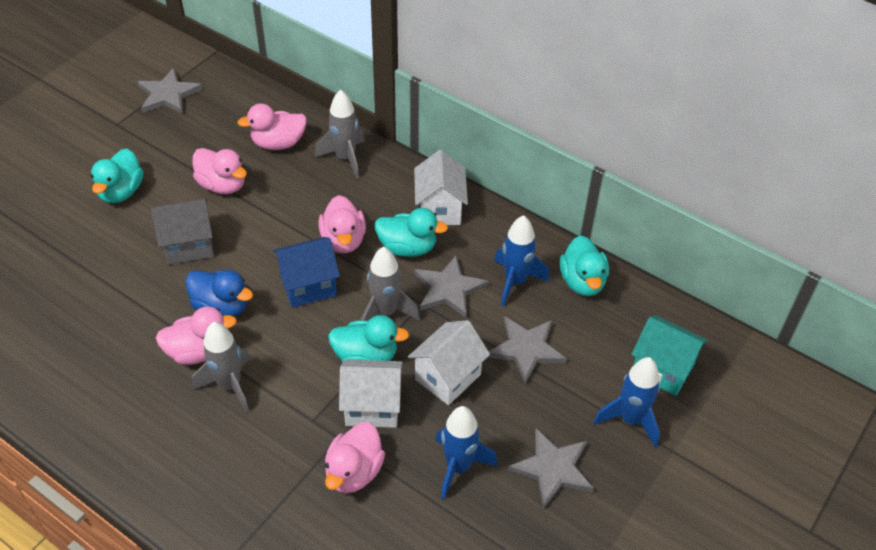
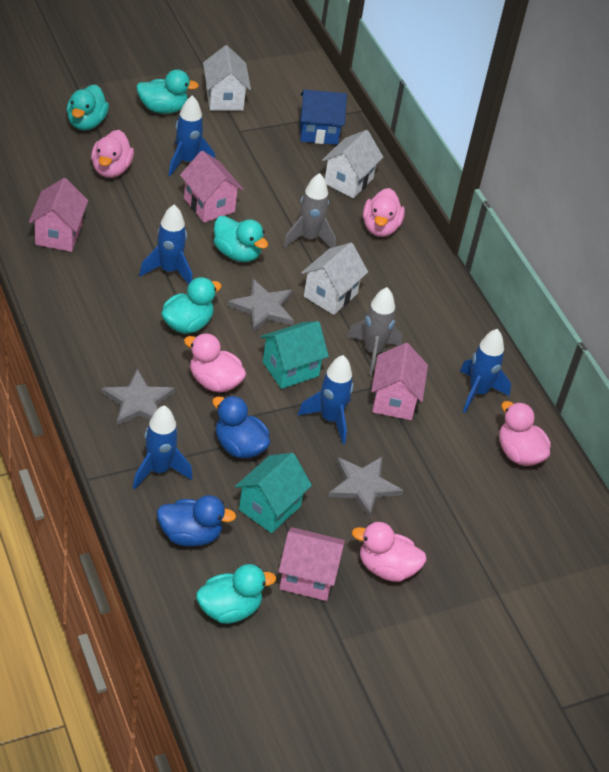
blue duck: [185,270,253,317] = 1 -> [157,495,236,546] [212,396,270,459] = 2
blue rocket: [435,406,498,500] [494,215,549,307] [593,357,660,447] = 3 -> [133,405,193,489] [139,205,192,285] [168,95,215,176] [298,355,353,444] [460,329,511,413] = 5
grey house: [151,199,214,265] = 1 -> none = 0
grey rocket: [192,322,250,413] [315,90,365,179] [361,247,420,321] = 3 -> [283,173,336,248] [347,287,402,375] = 2
grey star: [137,68,202,114] [414,256,489,318] [488,316,567,384] [508,428,594,509] = 4 -> [101,369,175,426] [228,279,294,332] [328,456,403,518] = 3
pink house: none = 0 -> [29,178,88,252] [180,151,243,223] [278,527,345,601] [371,343,428,420] = 4
turquoise duck: [91,148,144,203] [328,315,409,362] [375,208,448,257] [560,236,609,296] = 4 -> [67,84,109,130] [136,69,199,114] [161,277,222,334] [196,564,276,624] [214,216,268,262] = 5
turquoise house: [631,315,708,396] = 1 -> [235,453,312,533] [260,321,329,389] = 2

